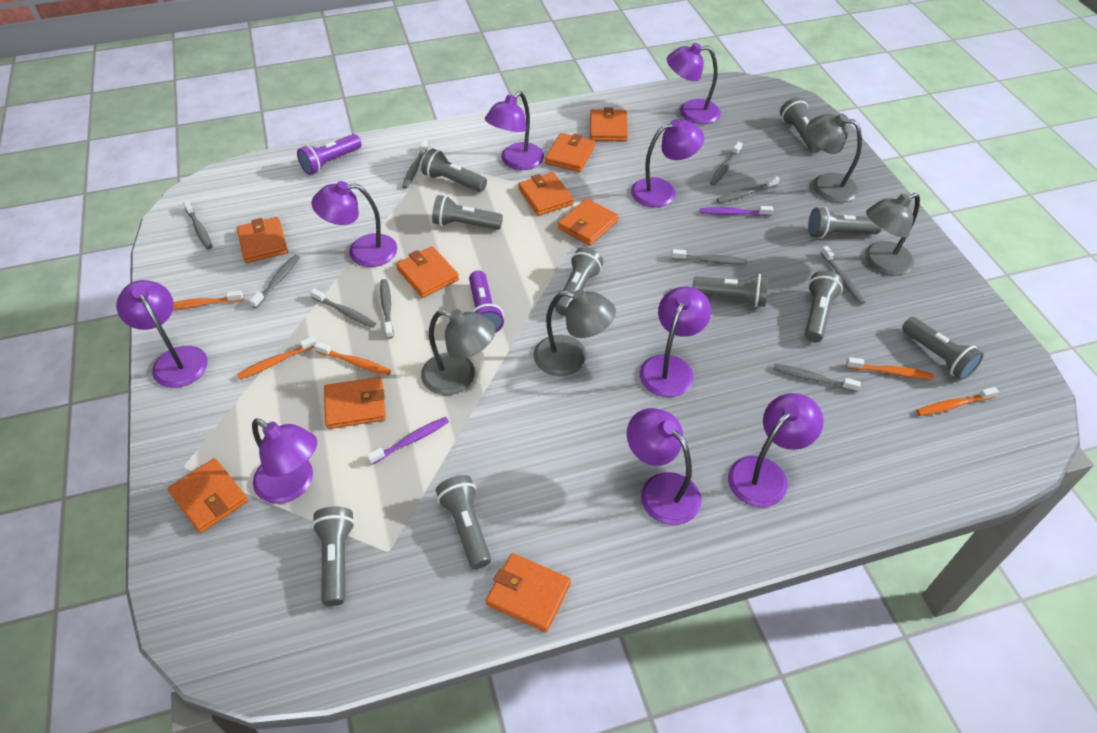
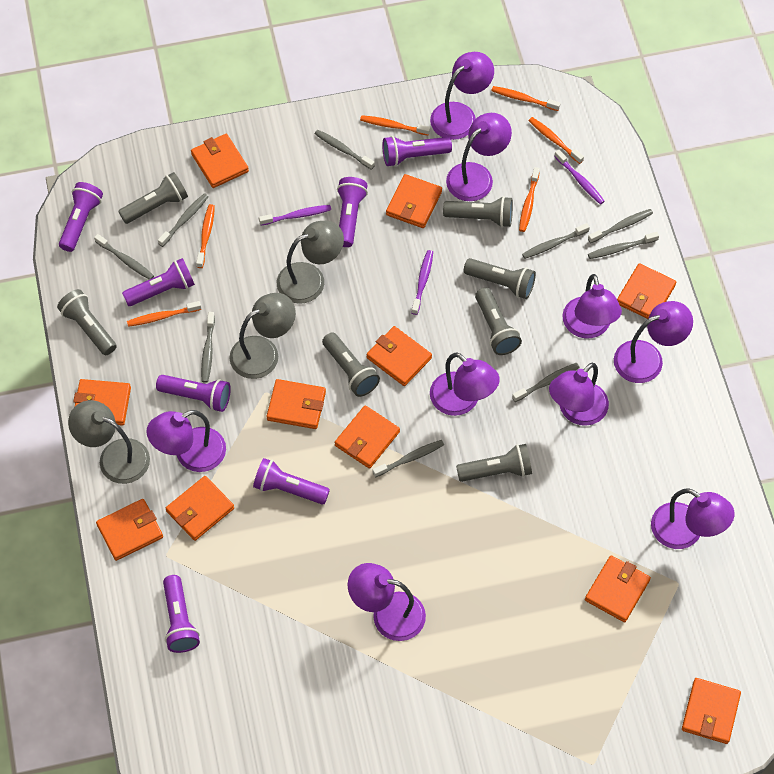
grey flashlight: [312,506,355,606] [421,148,487,192] [432,195,503,230] [436,475,491,569] [555,247,603,316] [693,274,769,307] [780,97,821,153] [805,270,843,342] [808,207,882,239] [902,317,984,380] = 10 -> [57,289,117,355] [118,172,188,224] [322,333,380,397] [443,196,513,228] [456,444,532,482] [463,258,536,299] [475,288,522,355] = 7
grey lamp: [421,309,496,395] [533,289,616,376] [807,113,862,203] [865,193,920,276] = 4 -> [68,400,150,484] [229,293,296,379] [277,220,344,304] = 3
grey toothbrush: [183,201,213,250] [249,255,300,308] [310,289,376,328] [380,279,394,339] [402,140,428,188] [672,249,747,264] [710,142,743,186] [716,176,780,203] [773,364,861,392] [821,246,865,305] = 10 -> [94,234,154,280] [158,193,209,247] [201,312,215,383] [315,130,375,170] [373,440,444,478] [512,363,579,402] [522,223,590,259] [588,209,653,243] [588,232,659,259] = 9
orange toothbrush: [173,290,243,310] [237,336,317,380] [314,342,391,375] [846,357,933,379] [916,387,999,416] = 5 -> [127,301,201,327] [196,204,215,268] [360,115,430,136] [492,86,561,111] [519,167,540,232] [529,117,584,164] = 6
orange wallet: [168,458,248,533] [237,217,288,263] [324,377,386,429] [396,246,459,298] [486,553,571,632] [518,172,574,216] [545,133,595,172] [558,198,619,246] [590,107,628,142] = 9 -> [73,379,131,426] [96,499,163,561] [166,476,234,541] [191,134,249,188] [267,379,326,429] [335,405,400,469] [366,326,432,386] [386,174,442,228] [585,555,651,622] [617,263,676,319] [682,678,741,744] = 11
purple flashlight: [297,134,361,175] [469,270,504,333] = 2 -> [59,182,103,252] [122,258,195,306] [156,375,231,412] [163,575,200,653] [253,458,330,504] [337,177,368,247] [382,136,452,167] = 7
purple toothbrush: [366,417,449,465] [700,206,773,216] = 2 -> [259,205,331,226] [411,250,433,315] [554,150,605,205] = 3

